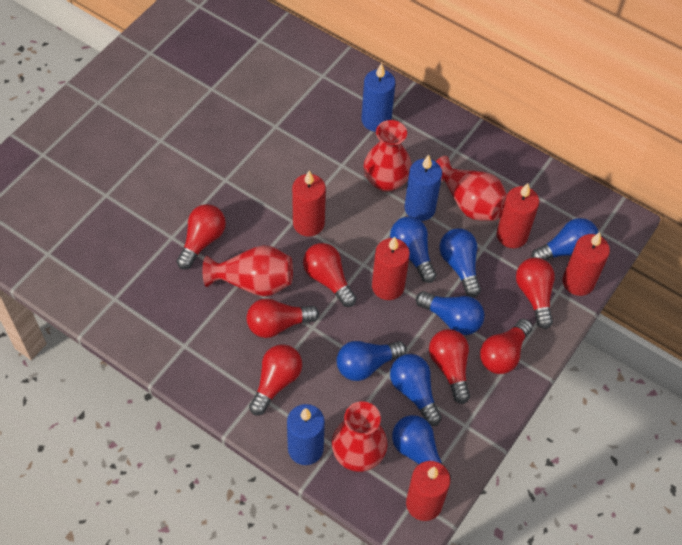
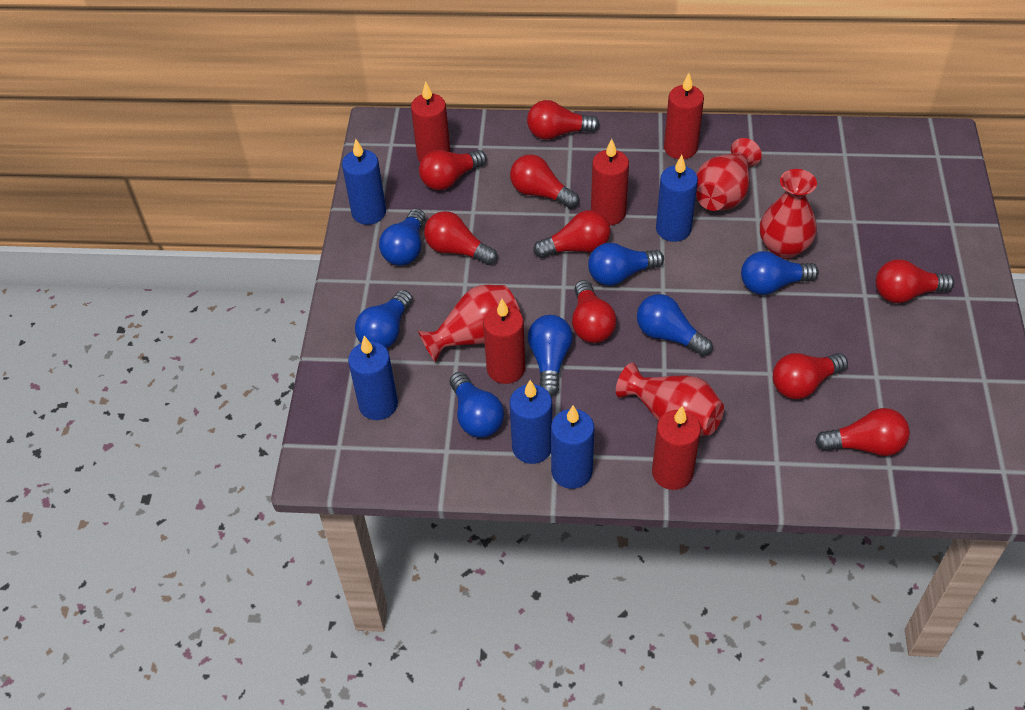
blue candle: [287,404,325,465] [361,63,395,132] [404,155,442,221] = 3 -> [342,139,386,225] [348,336,398,420] [510,380,552,464] [551,405,594,489] [656,155,698,242] = 5
red light bulb: [177,204,226,270] [247,298,319,338] [249,344,302,415] [303,243,357,307] [429,329,470,404] [480,319,533,374] [516,258,555,329] = 7 -> [419,150,487,190] [424,211,497,265] [510,154,579,209] [527,100,600,140] [533,210,611,258] [572,280,617,343] [773,353,848,399] [815,408,910,456] [875,259,955,303] = 9

